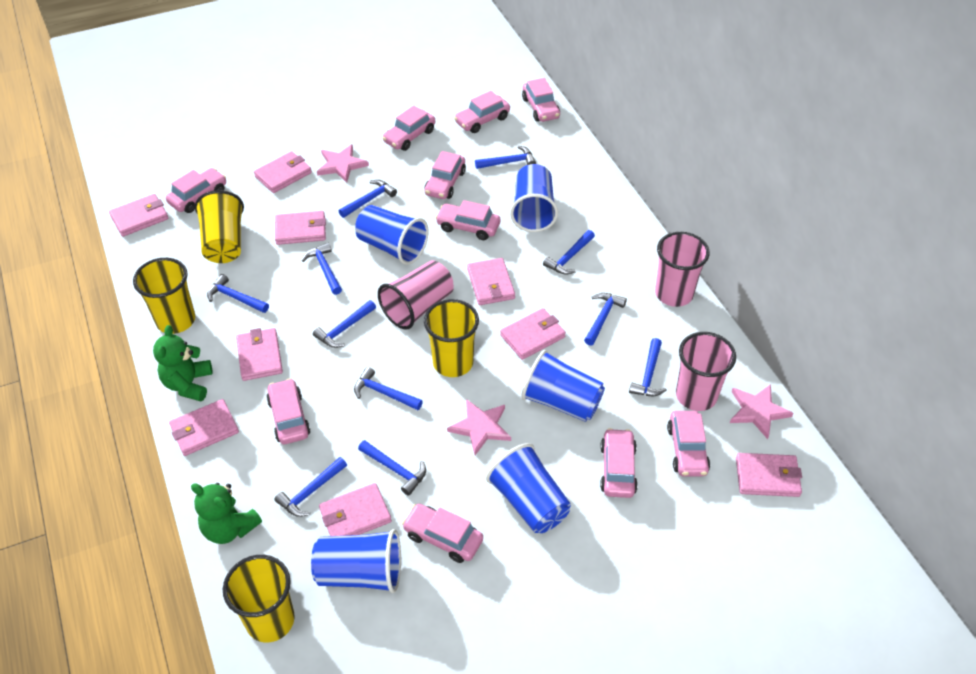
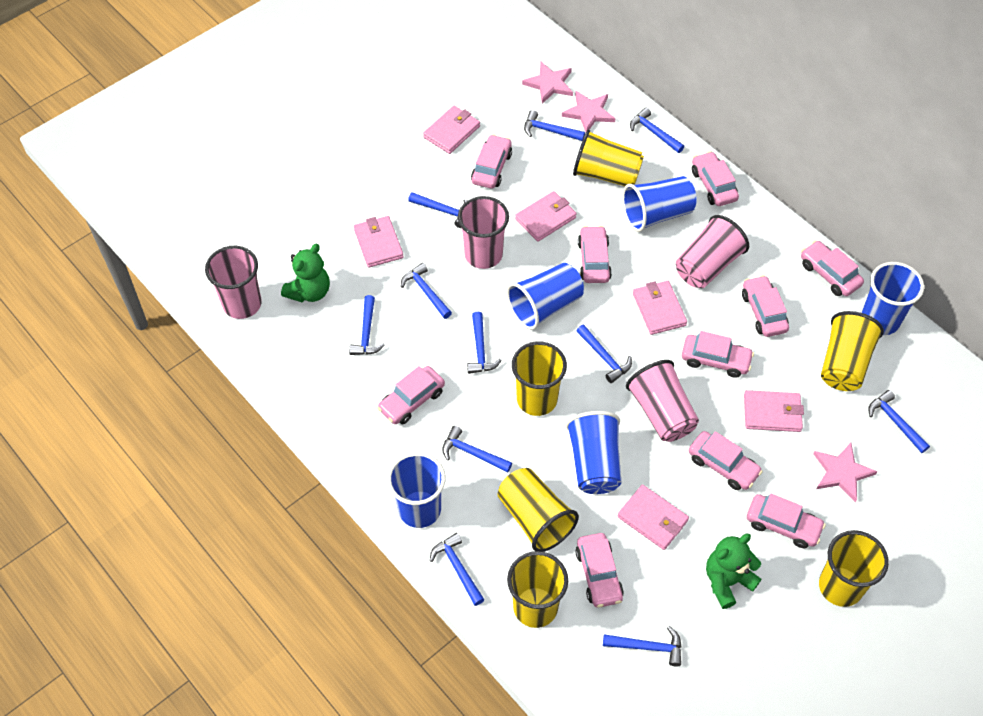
pink cup: [378,260,454,329] [655,232,710,307] [676,332,736,411] = 3 -> [205,246,262,319] [458,196,509,269] [626,360,699,442] [676,215,749,288] = 4
pink wallet: [109,194,168,237] [169,399,239,456] [236,328,283,381] [254,151,312,193] [275,211,326,245] [319,483,392,536] [467,258,515,305] [500,308,566,360] [736,453,802,497] = 9 -> [354,216,404,268] [423,106,480,154] [515,191,577,242] [618,485,689,550] [633,281,687,335] [744,390,804,432] = 6
yellow cup: [133,258,195,334] [195,190,244,263] [223,555,295,642] [424,299,479,377] = 4 -> [498,468,579,552] [507,551,568,628] [512,341,567,416] [573,130,644,186] [819,530,889,607] [821,311,884,391] = 6

